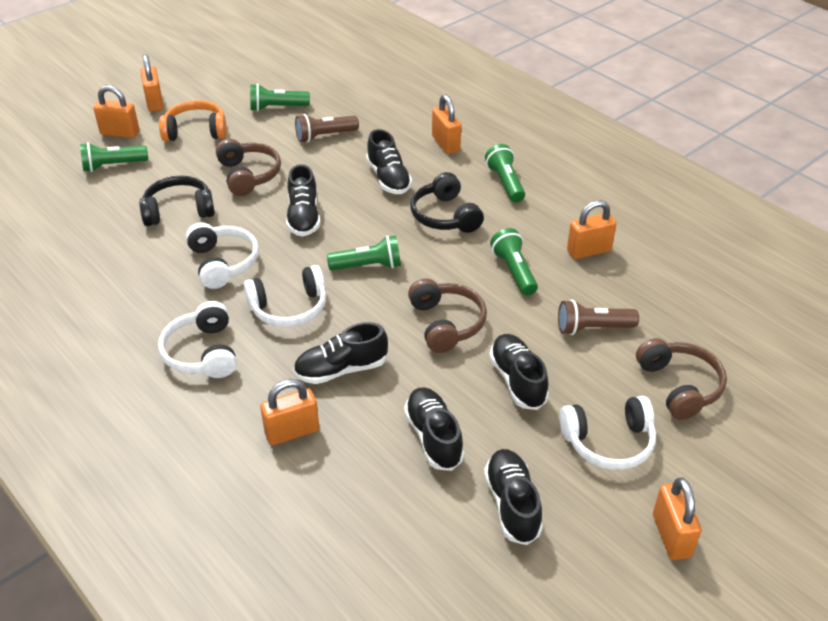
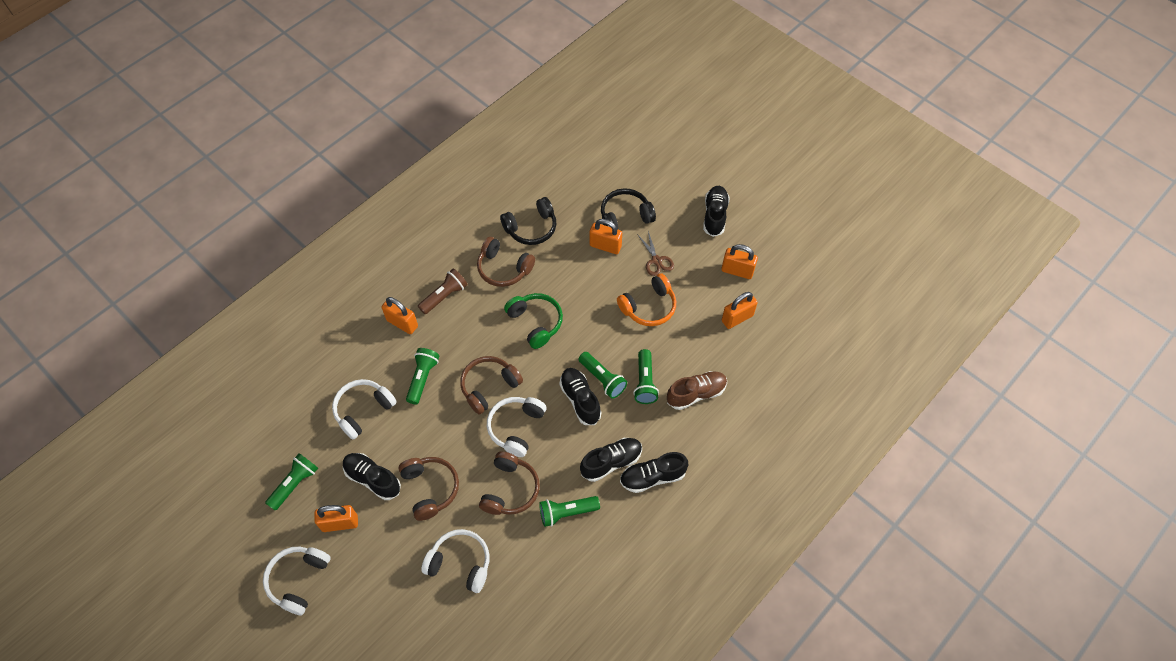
black shoe: [286,164,320,237] [293,322,388,384] [366,129,412,194] [404,387,464,471] [484,449,543,545] [489,334,549,410] = 6 -> [343,453,401,500] [559,368,602,425] [580,438,642,482] [620,452,688,493] [703,186,730,237] = 5
brown flashlight: [295,114,359,143] [558,300,639,335] = 2 -> [418,268,468,314] = 1
brown headphones: [216,139,281,196] [408,278,487,353] [636,338,727,420] = 3 -> [399,457,459,521] [460,356,523,414] [477,237,535,287] [479,452,540,515] = 4
brown scissors: none = 0 -> [637,231,674,276] = 1
brown shoe: none = 0 -> [667,371,727,410] = 1
green headphones: none = 0 -> [504,293,563,349] = 1
orange padlock: [93,85,139,138] [141,54,164,112] [260,379,319,445] [432,94,461,154] [567,200,617,259] [653,477,702,560] = 6 -> [315,505,358,532] [382,297,418,334] [590,219,622,254] [721,244,758,279] [722,292,758,329] = 5

